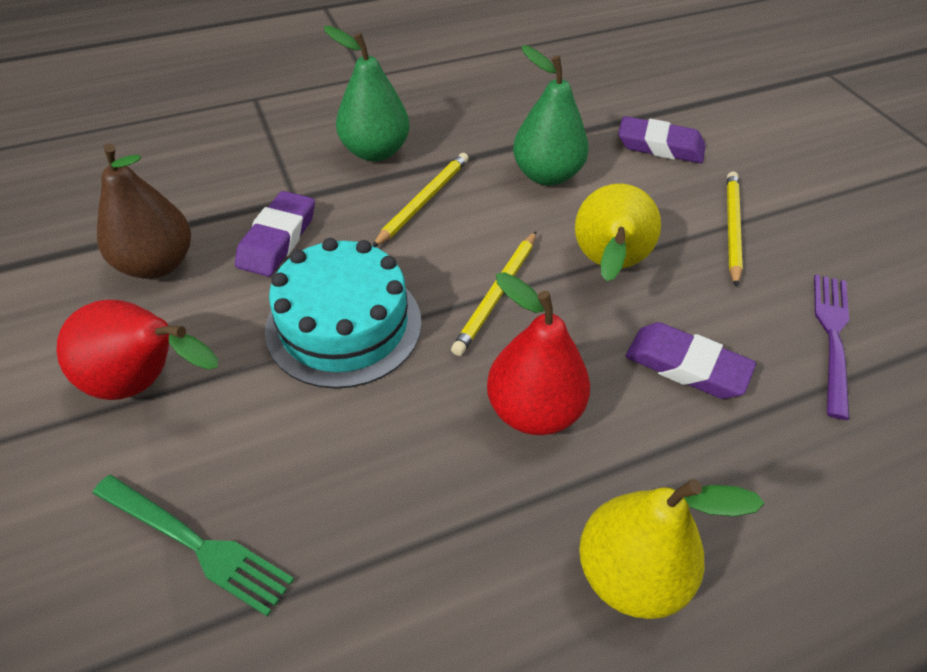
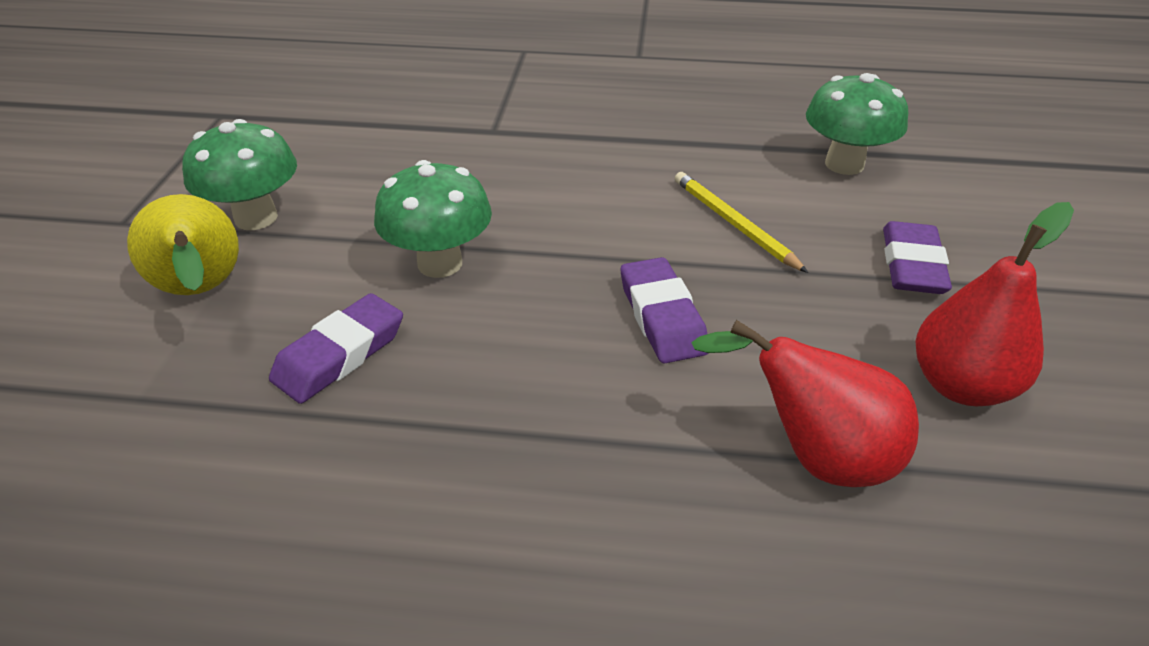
brown pear: [97,143,191,279] = 1 -> none = 0
green fork: [92,475,294,617] = 1 -> none = 0
green mushroom: none = 0 -> [182,119,297,230] [374,160,492,278] [806,73,908,175] = 3
green pear: [324,26,409,162] [513,46,589,186] = 2 -> none = 0
purple fork: [814,274,850,420] = 1 -> none = 0
turquoise cake: [265,238,422,389] = 1 -> none = 0
yellow pear: [575,184,661,281] [579,479,764,619] = 2 -> [127,194,239,295] = 1
yellow pencil: [373,153,469,247] [451,231,536,356] [727,172,743,287] = 3 -> [675,172,808,273] = 1

